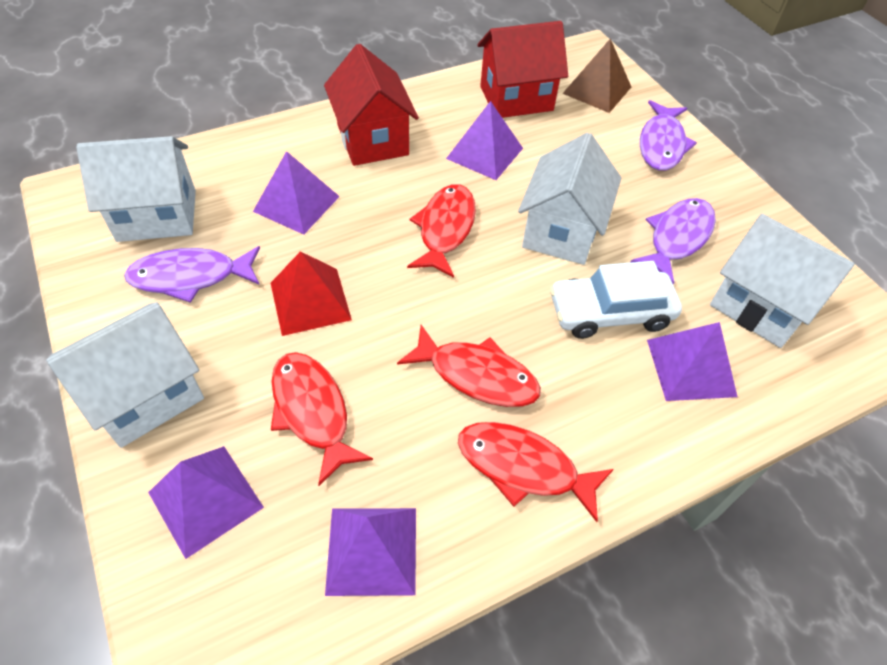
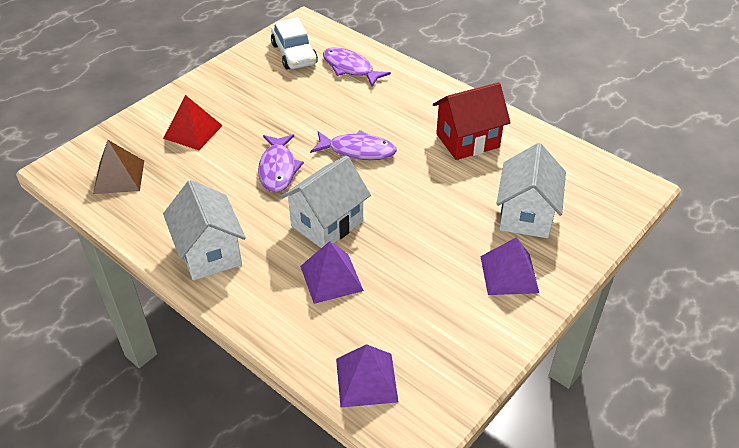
purple pyramid: [148,446,264,559] [253,151,340,235] [325,508,416,596] [446,101,523,180] [647,322,738,401] = 5 -> [300,241,364,304] [336,344,398,408] [480,237,539,295] = 3
red fish: [271,352,373,486] [397,325,541,407] [407,184,476,278] [458,422,614,522] = 4 -> none = 0
red house: [324,44,419,166] [477,21,568,118] = 2 -> [433,82,511,160] = 1
white house: [46,302,204,448] [76,136,196,242] [518,133,621,265] [710,214,855,348] = 4 -> [163,180,246,280] [281,156,371,248] [497,143,566,238] = 3

